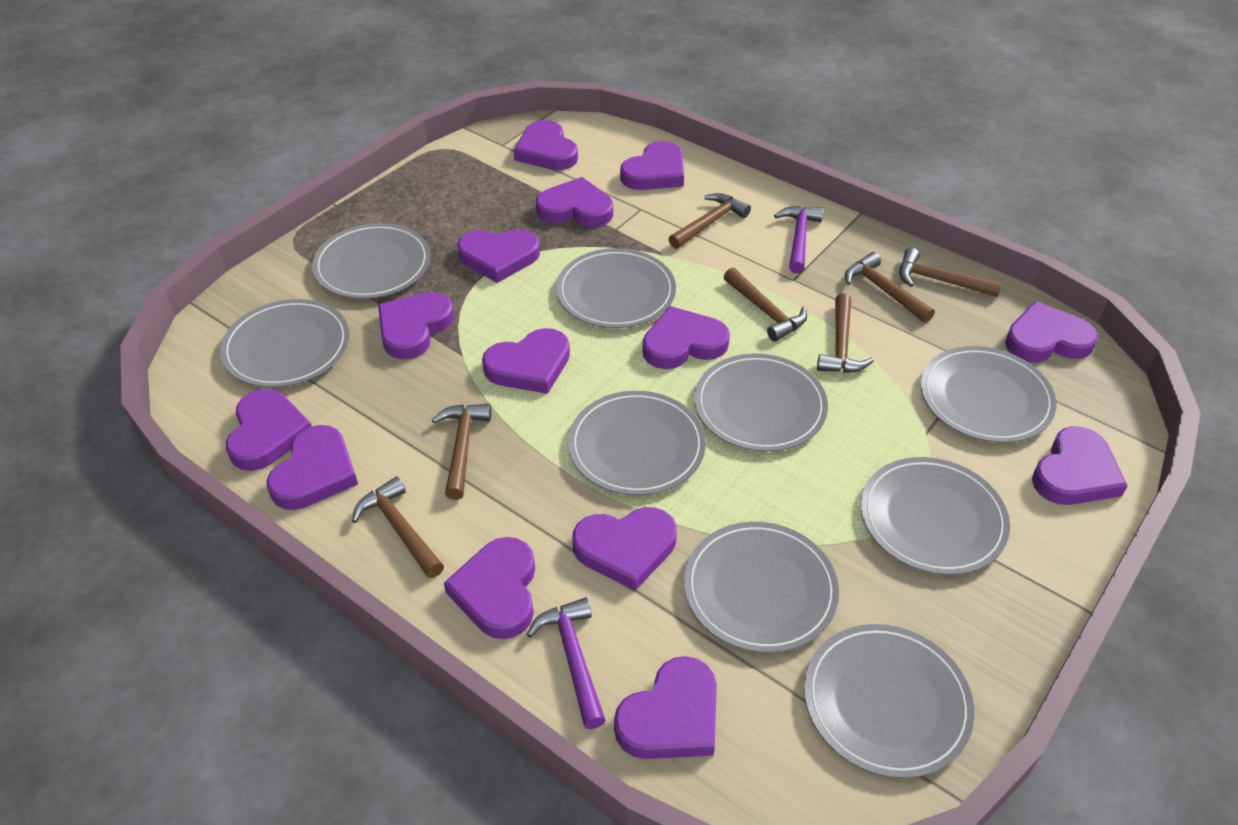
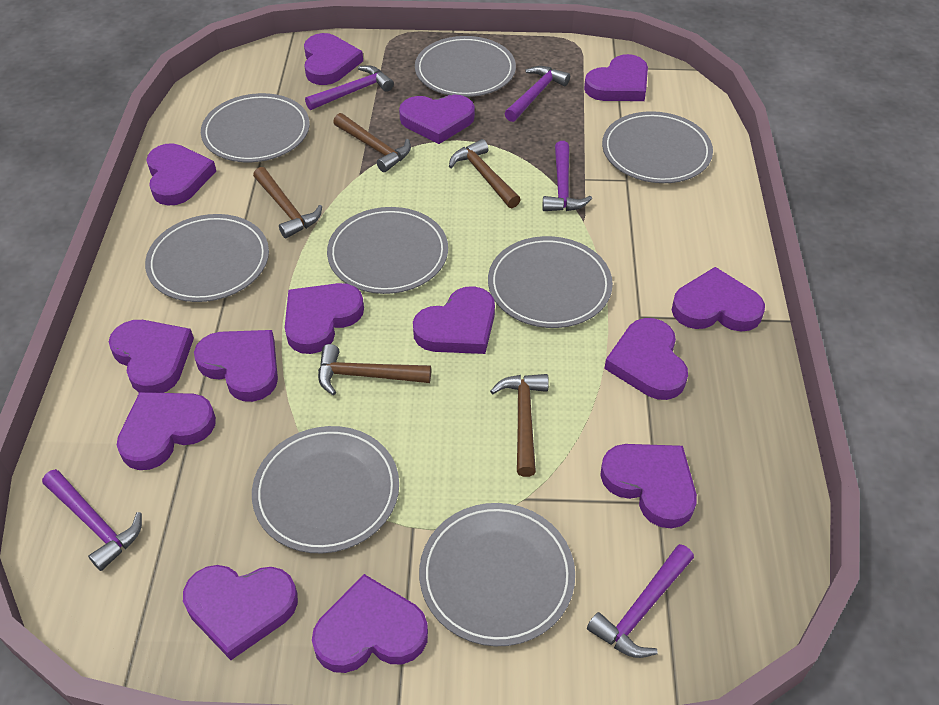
brown hammer: [352,476,444,578] [432,404,491,500] [669,193,751,249] [724,268,807,342] [817,293,874,373] [845,252,935,323] [899,248,1002,297] = 7 -> [253,167,322,238] [318,344,431,395] [333,113,411,172] [449,139,521,208] [490,374,549,477] = 5
grey plate: [220,299,349,387] [312,223,430,299] [556,248,676,328] [568,391,706,495] [684,522,839,653] [694,353,828,452] [804,624,974,778] [861,457,1010,575] [920,346,1056,443] = 9 -> [145,214,269,302] [201,93,310,162] [252,426,399,553] [327,207,448,294] [415,36,516,97] [419,503,575,647] [488,236,613,328] [602,111,713,183] = 8
purple hammer: [527,597,606,729] [774,206,824,274] = 2 -> [42,469,142,571] [305,65,394,110] [504,66,570,122] [542,141,592,211] [587,544,694,658] = 5

